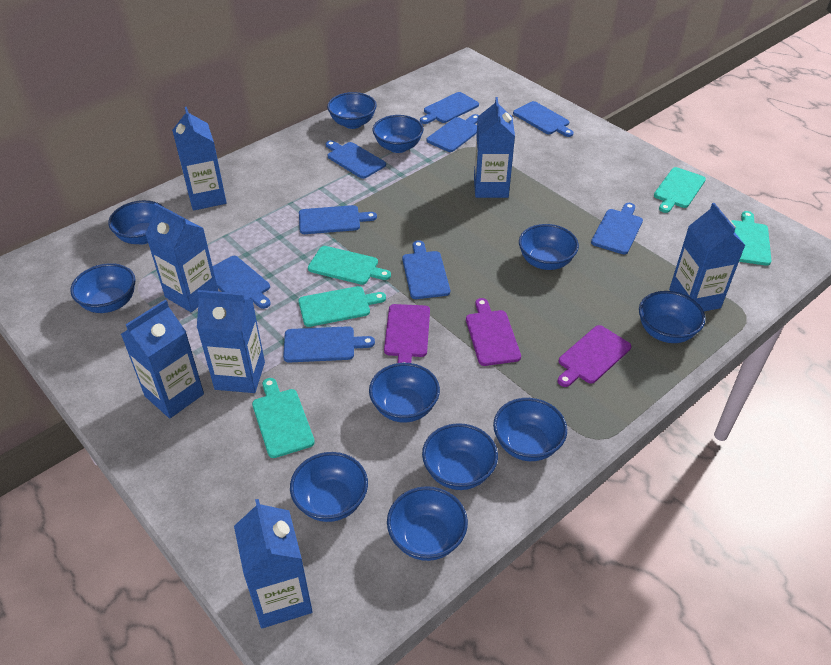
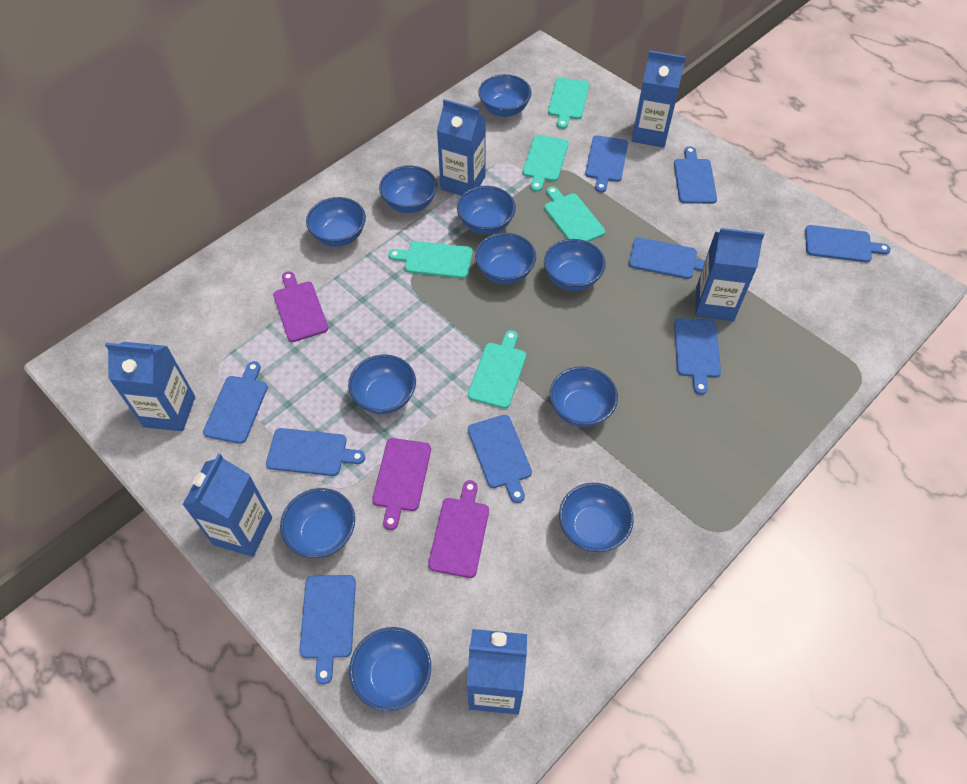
blue carton: [121,300,204,418] [145,203,218,312] [172,107,227,211] [197,290,265,393] [234,499,313,628] [474,97,515,198] [669,203,746,311] = 7 -> [105,342,195,431] [182,454,272,557] [437,99,486,196] [467,629,527,714] [632,51,686,148] [695,228,765,321] = 6

